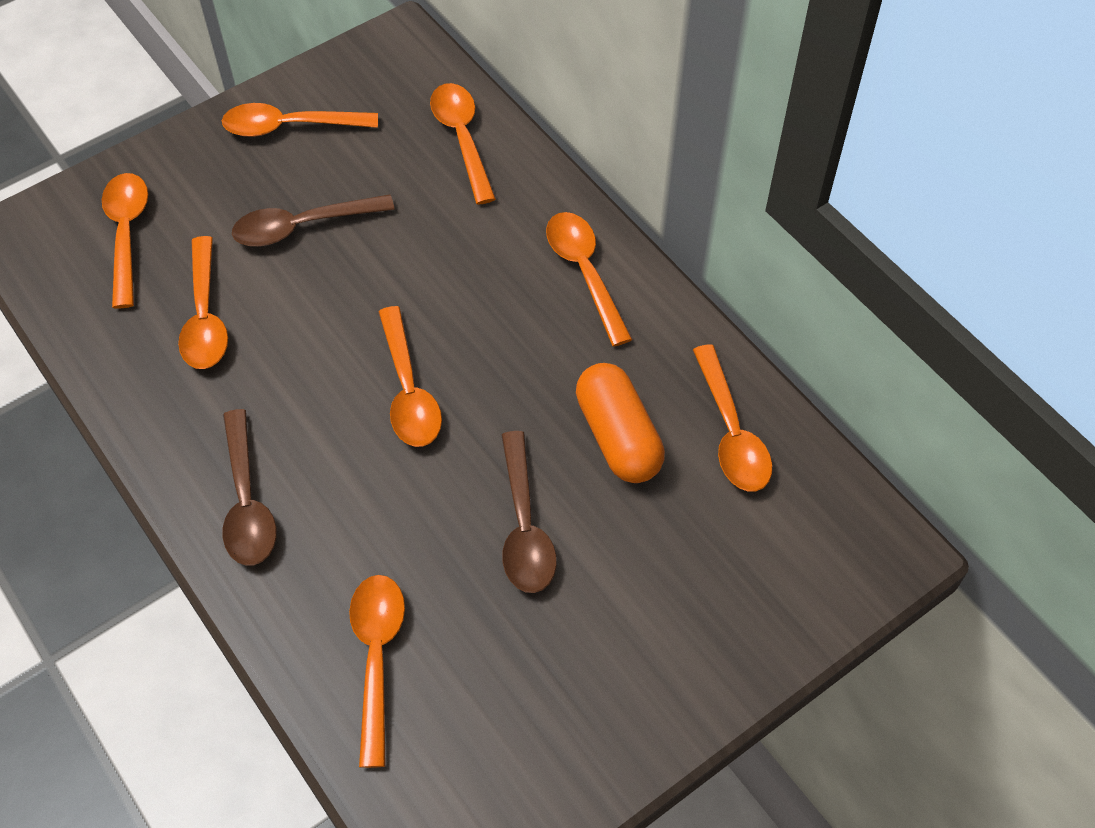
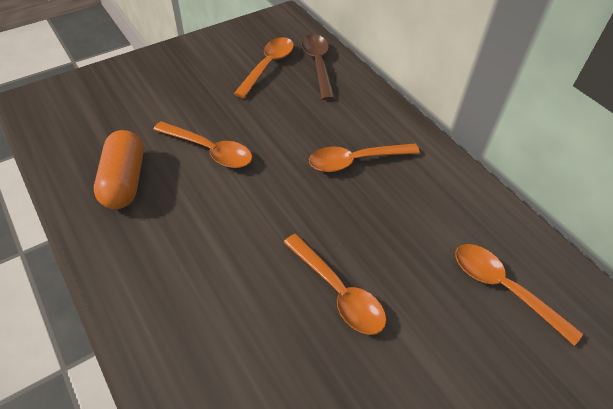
brown spoon: [223,409,277,565] [232,194,395,247] [502,431,557,593] = 3 -> [302,34,334,100] = 1
orange spoon: [102,173,148,308] [178,236,228,369] [222,103,378,137] [349,575,405,768] [378,306,442,447] [430,83,496,205] [546,212,633,346] [693,345,772,491] = 8 -> [153,121,252,168] [234,37,294,98] [283,234,386,335] [309,144,420,172] [455,244,583,346] = 5

